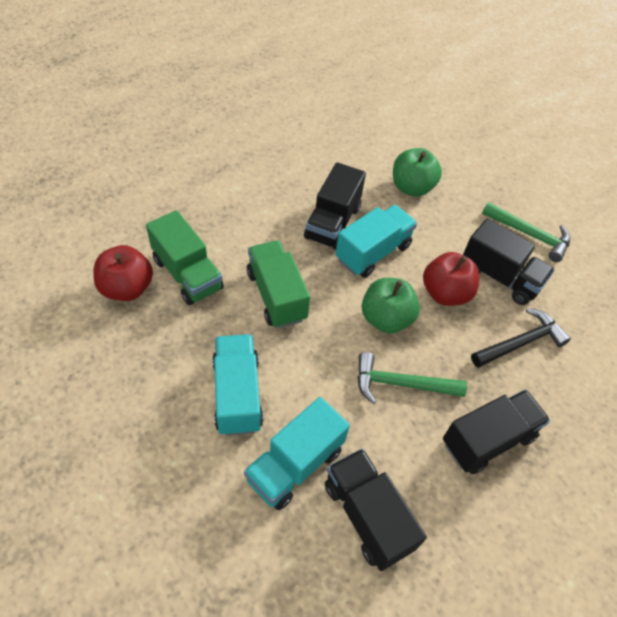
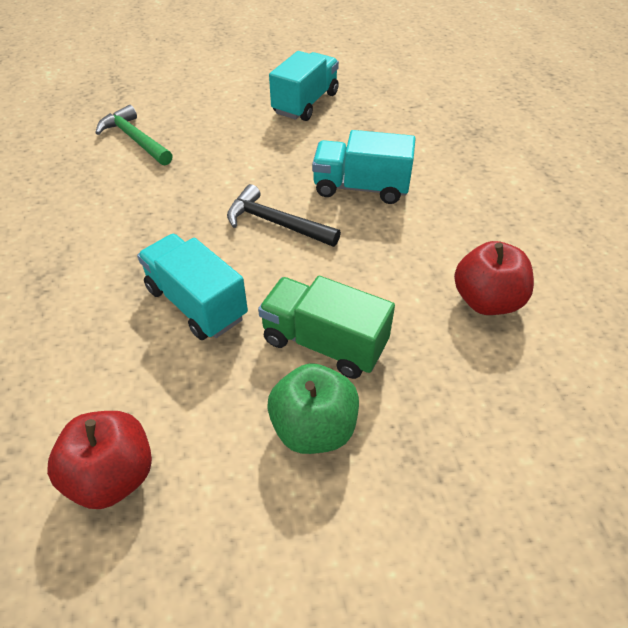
black truck: [304,162,366,250] [325,448,427,571] [443,389,550,474] [463,218,555,305] = 4 -> none = 0
green apple: [362,278,420,333] [393,148,442,197] = 2 -> [267,363,359,454] = 1
green hammer: [357,352,467,404] [482,202,570,262] = 2 -> [95,105,173,166] = 1
green truck: [146,210,224,305] [247,240,310,328] = 2 -> [258,276,395,379] = 1

